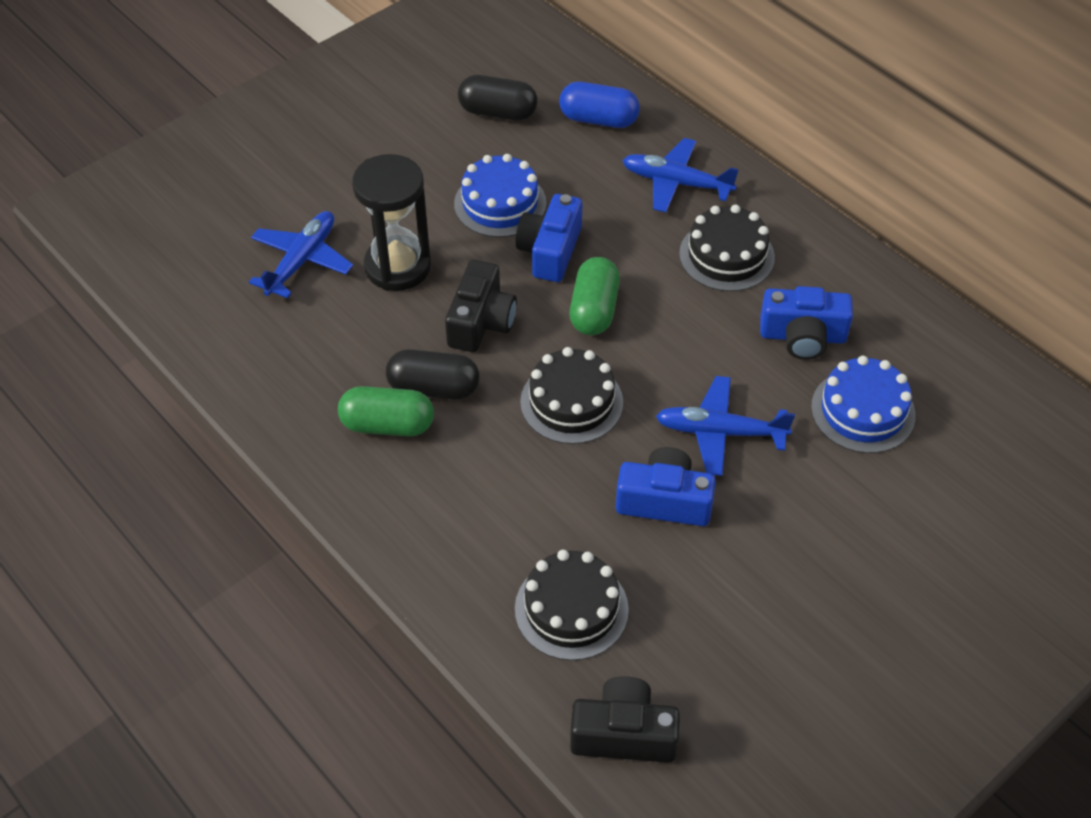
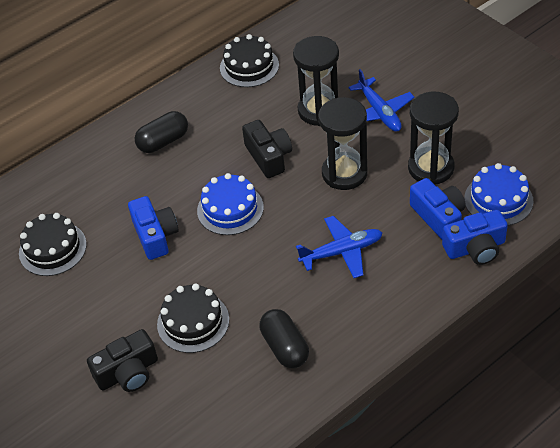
black hourglass: [352,154,431,291] = 1 -> [293,36,339,126] [318,97,368,190] [408,92,459,185] = 3
blue capsule: [559,82,640,128] = 1 -> none = 0
blue plane: [249,211,353,298] [622,138,739,213] [656,376,795,476] = 3 -> [296,216,383,278] [348,69,415,132] = 2
green capsule: [338,386,434,436] [570,257,620,335] = 2 -> none = 0

